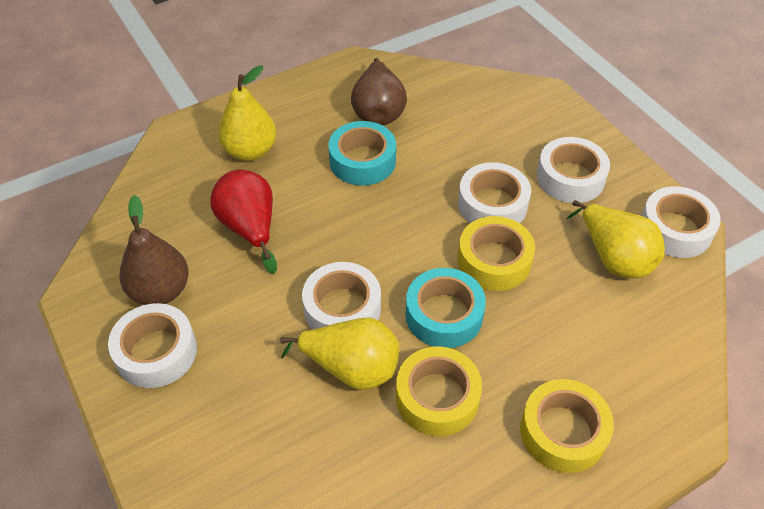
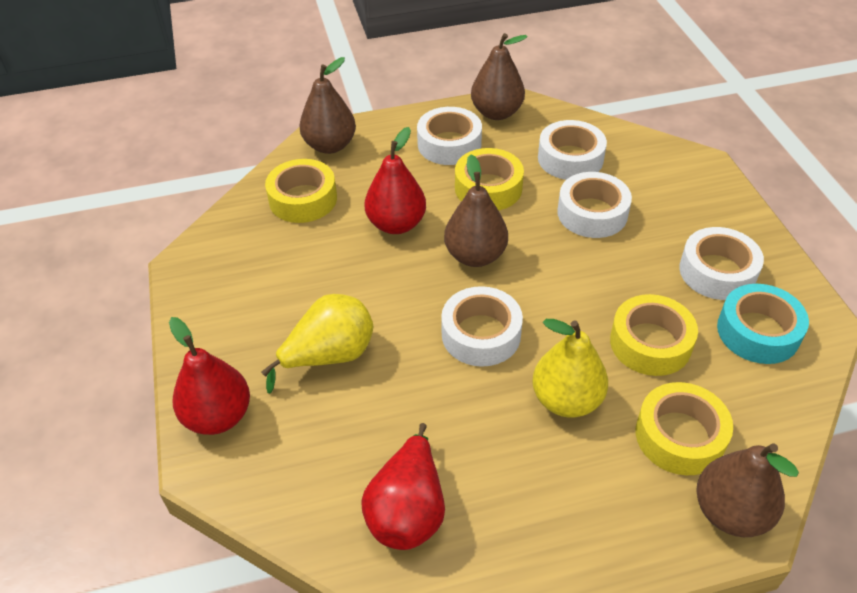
brown pear: [119,195,189,305] [351,58,407,125] = 2 -> [299,57,356,154] [444,154,508,267] [471,33,528,120] [696,444,799,537] = 4
red pear: [210,170,277,273] = 1 -> [169,317,250,435] [361,423,445,550] [365,127,426,234] = 3
turquoise tape: [329,121,396,186] [406,268,486,348] = 2 -> [717,284,809,364] = 1
yellow pear: [218,66,277,161] [280,317,399,390] [566,200,665,278] = 3 -> [261,294,373,393] [532,319,608,418] = 2
yellow tape: [396,347,482,436] [458,216,535,291] [520,379,614,473] = 3 -> [265,159,337,223] [455,148,524,210] [610,294,698,376] [636,382,733,475] = 4

